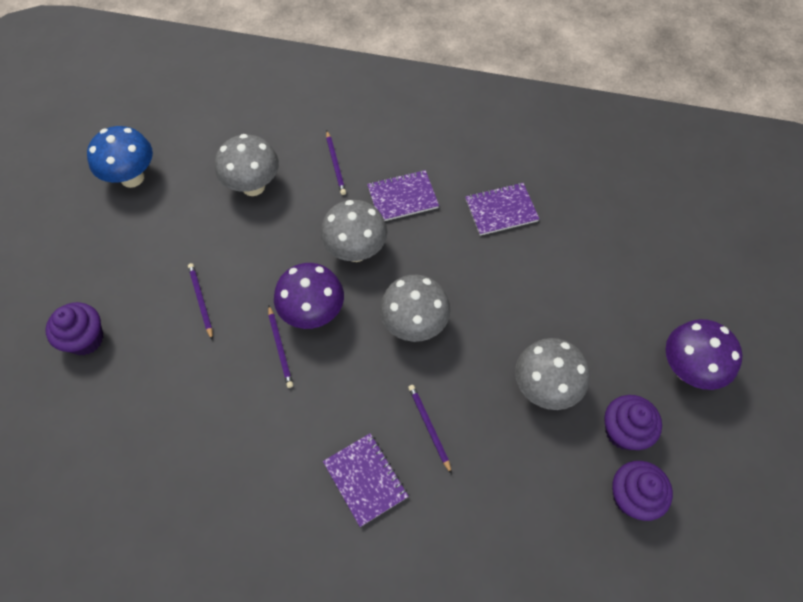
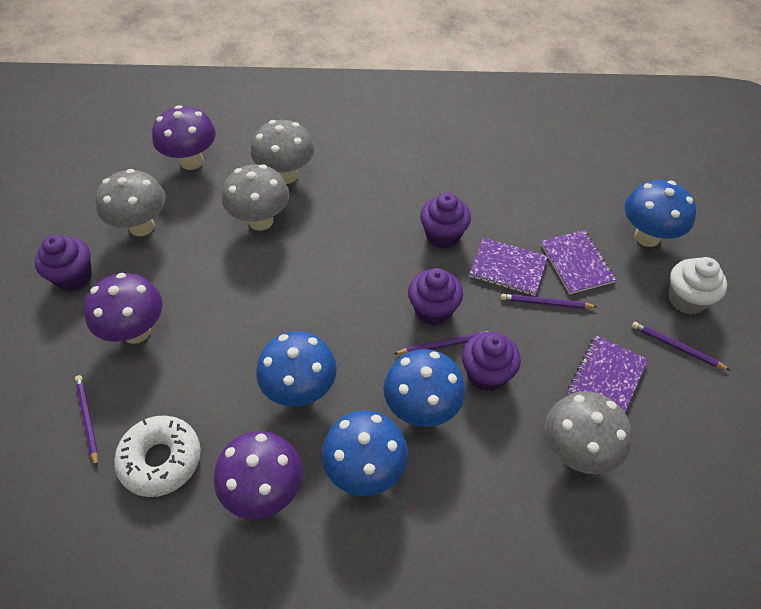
blue mushroom: [87,126,153,188] = 1 -> [256,331,337,407] [321,411,408,496] [384,349,465,427] [625,180,696,247] = 4
purple cupcake: [45,302,103,355] [604,395,662,450] [612,461,673,521] = 3 -> [35,235,92,291] [408,268,463,326] [420,193,471,249] [462,332,521,391] = 4
purple mushroom: [274,263,344,329] [666,319,743,390] = 2 -> [84,273,163,344] [152,105,216,170] [214,431,303,519] = 3
white cupcake: none = 0 -> [669,257,727,314] = 1
white donut: none = 0 -> [114,416,201,497] = 1

